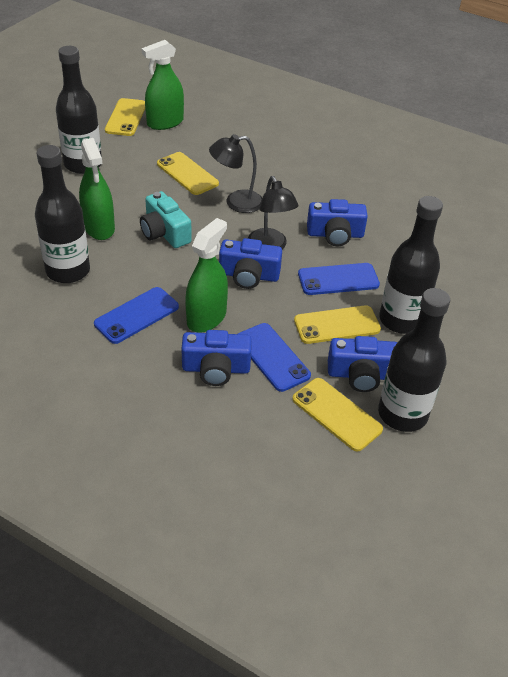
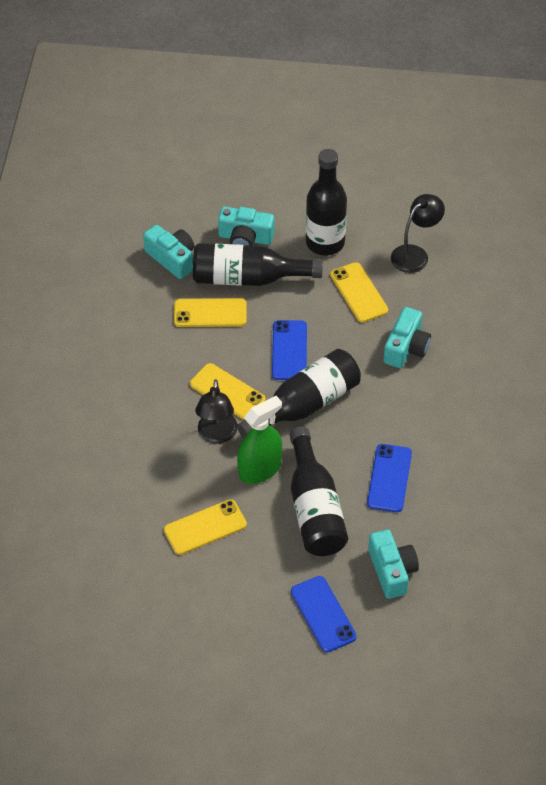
blue camera: [181,330,252,386] [219,238,282,289] [307,199,368,246] [328,336,397,392] = 4 -> none = 0
green spray bottle: [79,138,115,240] [142,40,184,130] [185,218,228,333] = 3 -> [237,396,282,484] = 1
turquoise camera: [140,191,192,248] = 1 -> [143,225,194,279] [218,207,274,246] [368,530,419,599] [384,307,431,368] = 4

